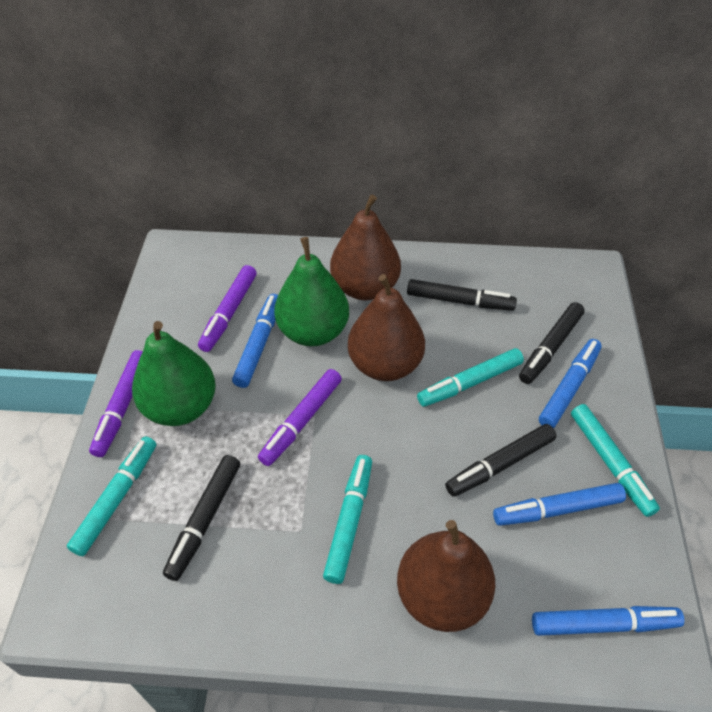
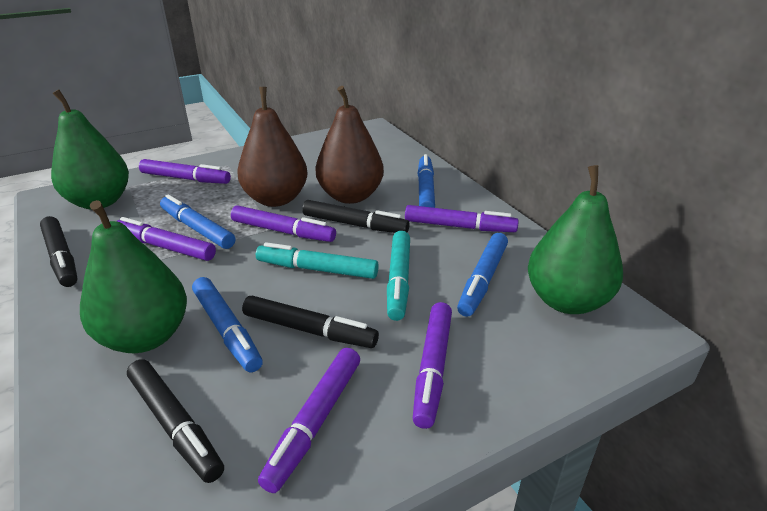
brown pear: [330,195,401,301] [348,274,425,381] [397,520,495,632] = 3 -> [237,87,308,207] [315,86,384,204] = 2
green pear: [132,321,216,426] [274,237,349,346] = 2 -> [51,90,129,210] [80,200,187,353] [528,165,623,314] = 3
purple marker: [89,350,143,457] [198,265,257,352] [258,369,342,466] = 3 -> [116,217,216,261] [139,159,231,184] [231,205,336,242] [258,348,360,493] [405,205,519,232] [413,302,452,429] = 6
turquoise marker: [67,436,156,556] [323,455,372,584] [417,348,524,407] [571,404,660,517] = 4 -> [256,242,379,279] [387,231,410,321] = 2

